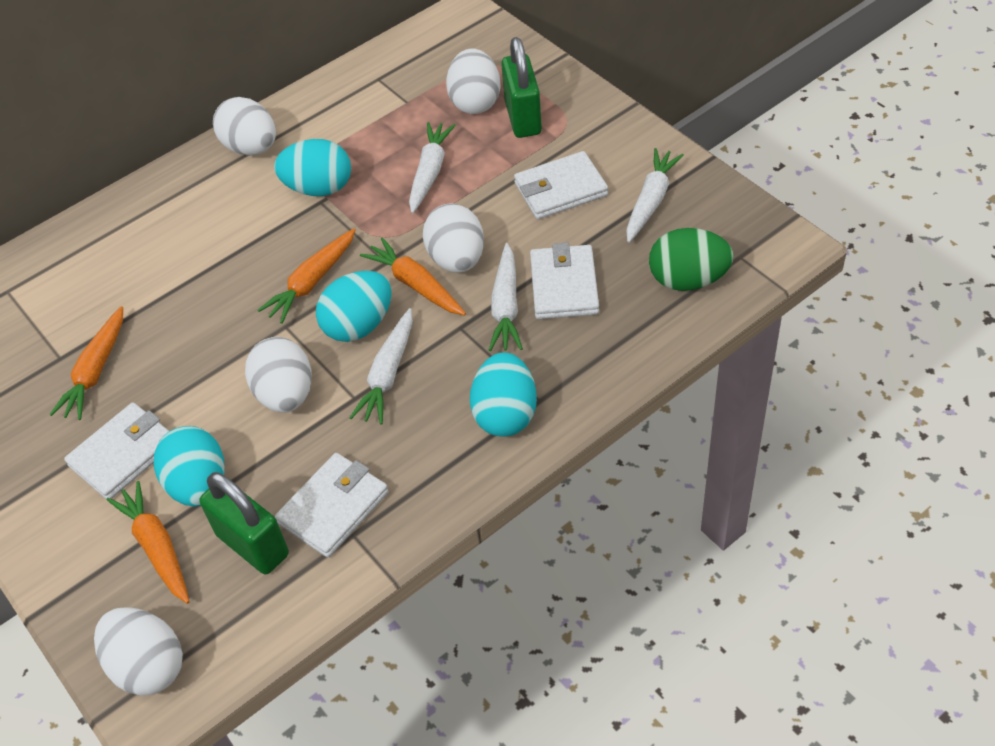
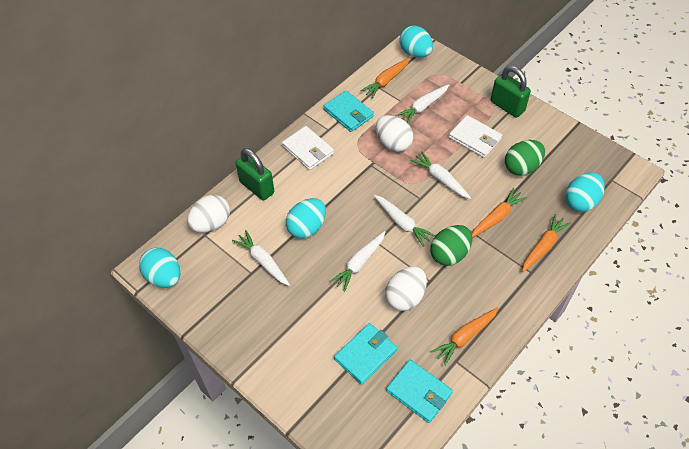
green egg: [649,228,734,291] = 1 -> [430,225,472,266] [505,140,545,176] = 2
turquoise wallet: none = 0 -> [324,90,374,132] [334,323,397,385] [386,360,453,423] = 3
white carrot: [349,308,413,424] [409,122,456,214] [489,243,523,351] [626,148,684,243] = 4 -> [232,230,290,286] [330,231,385,292] [374,195,435,247] [395,84,449,123] [410,151,471,199] = 5
white egg: [94,607,183,696] [213,97,276,155] [245,337,312,412] [423,203,484,273] [446,49,501,114] = 5 -> [187,195,230,232] [376,115,413,152] [385,266,427,311] = 3
white wallet: [64,402,169,500] [275,453,389,558] [514,151,608,219] [530,242,599,319] = 4 -> [282,126,334,170] [449,115,502,158] = 2

